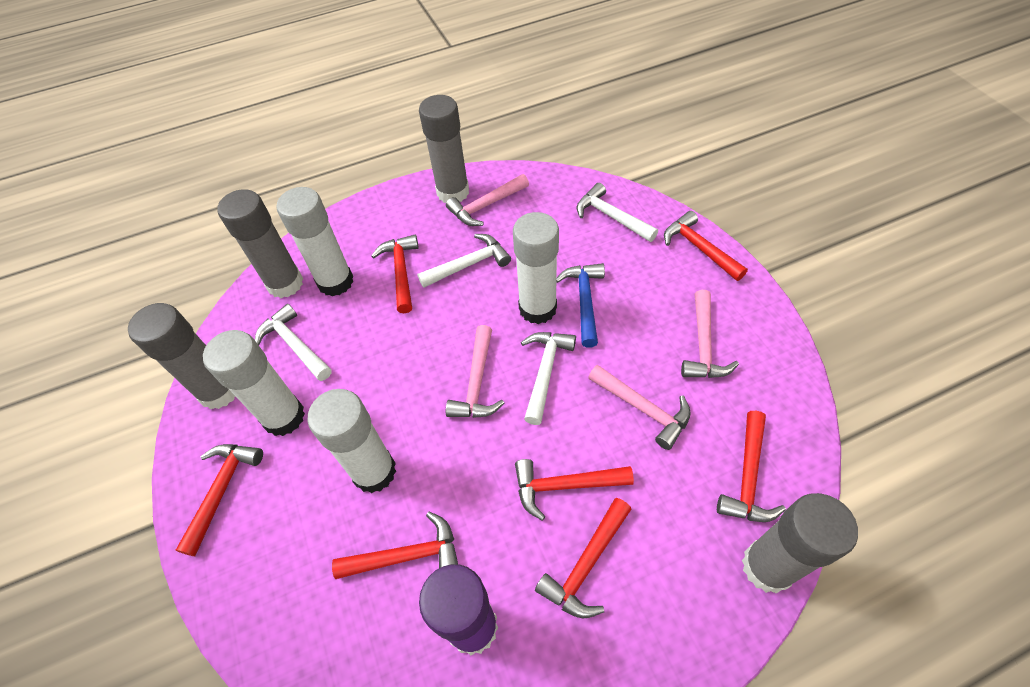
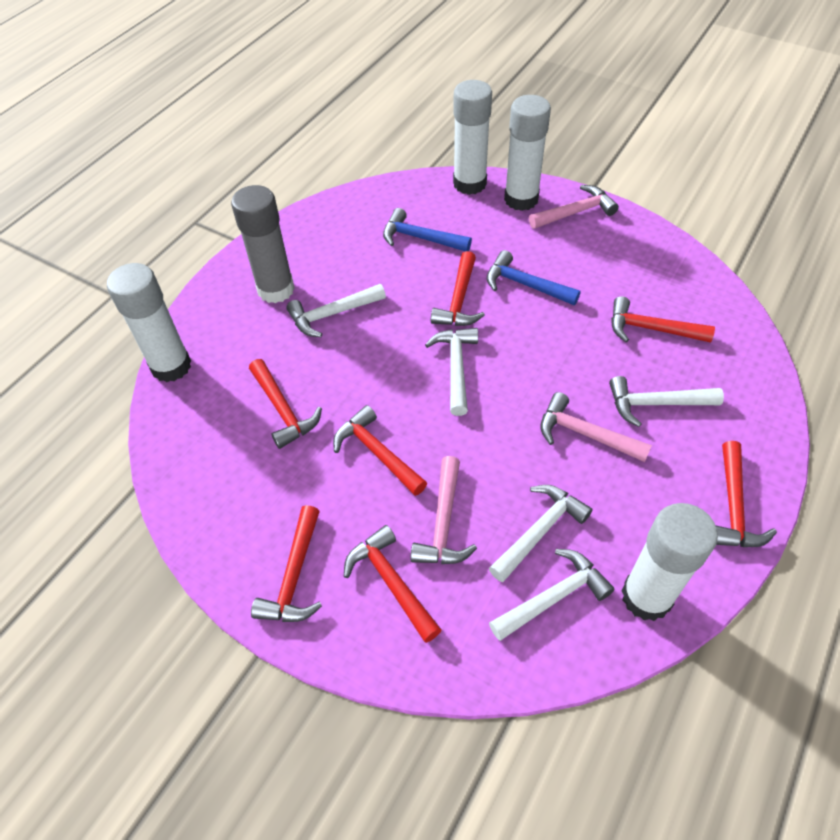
blue hammer: [556,263,605,348] = 1 -> [383,208,472,251] [487,250,581,305] = 2
grey glue stick: [128,303,235,409] [217,189,303,298] [419,95,469,203] [742,493,858,593] = 4 -> [231,185,295,303] = 1
pink hammer: [446,174,529,226] [446,325,504,418] [588,365,691,450] [681,290,739,378] = 4 -> [410,456,477,564] [529,185,619,229] [540,392,652,462] = 3
purple glue stick: [419,564,498,655] = 1 -> none = 0
white hammer: [255,304,332,381] [417,234,511,288] [521,332,576,425] [577,183,658,242] = 4 -> [286,284,386,337] [425,328,478,416] [489,485,593,582] [489,549,614,641] [609,376,724,427] = 5

